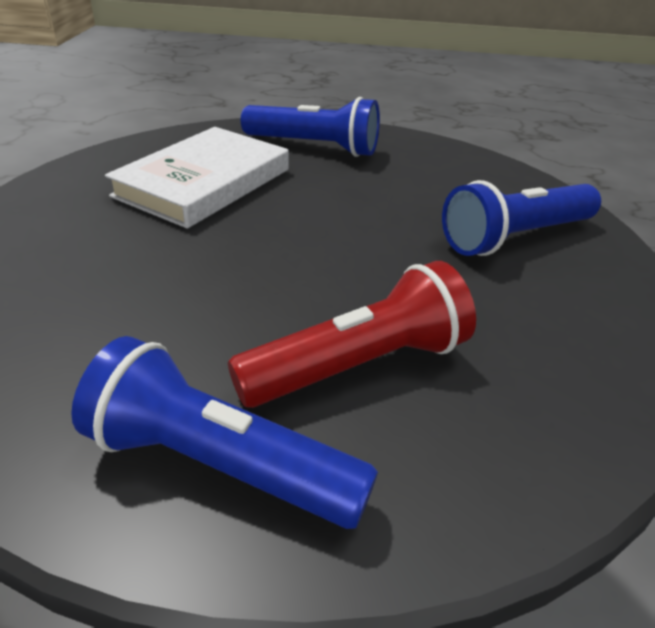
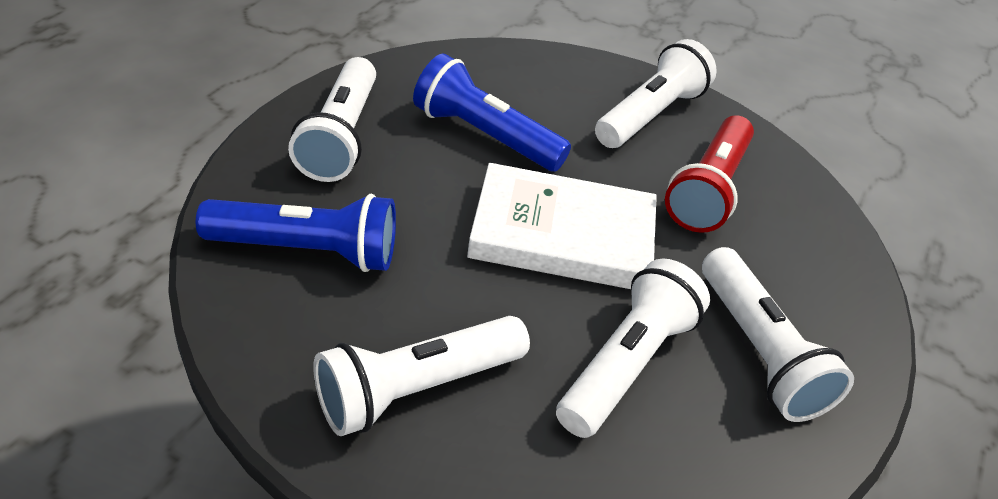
blue flashlight: [71,336,378,529] [241,97,380,157] [442,180,601,256] = 3 -> [196,194,396,272] [413,53,571,172] = 2
white flashlight: none = 0 -> [288,57,376,182] [313,316,530,436] [556,258,710,438] [595,39,717,148] [702,247,854,422] = 5

